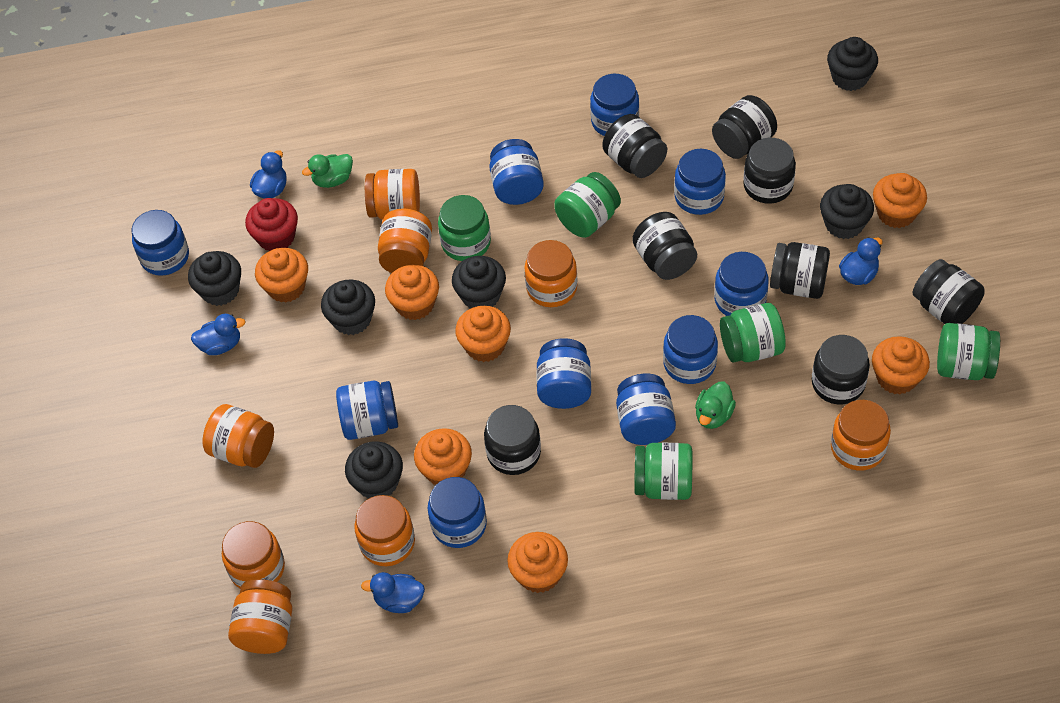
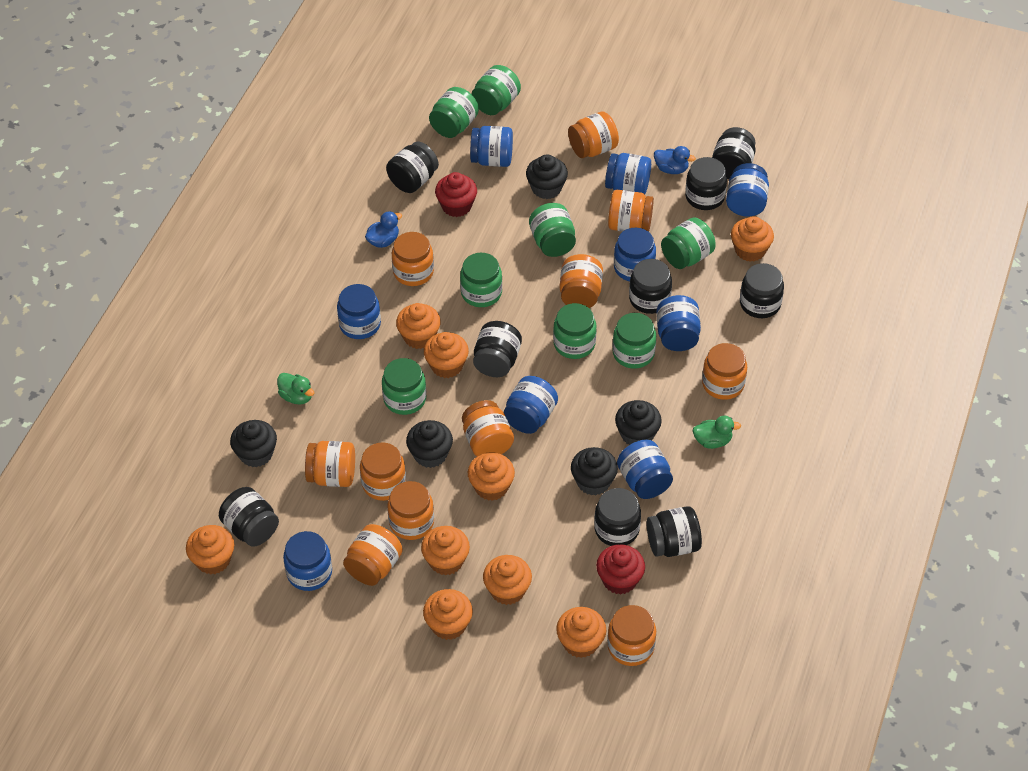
black cupcake: [188,251,241,306] [321,280,375,335] [345,441,403,499] [452,256,506,308] [820,184,874,239] [827,37,878,91] = 6 -> [230,420,277,467] [406,420,453,468] [526,154,568,199] [571,447,618,496] [615,400,662,445] = 5
black jar: [484,405,541,475] [602,114,667,178] [632,212,697,280] [712,95,777,159] [743,138,796,204] [770,242,830,299] [812,335,870,404] [912,259,985,324] = 8 -> [219,487,279,547] [386,142,439,193] [473,321,522,377] [594,488,641,546] [629,259,672,314] [647,506,702,557] [685,157,727,210] [712,127,756,179] [740,263,784,318] = 9
blue duck: [191,314,246,355] [250,150,287,198] [361,572,425,613] [839,237,882,285] = 4 -> [365,211,402,248] [654,146,696,174] = 2
blue jar: [132,210,189,276] [336,381,398,440] [427,477,487,548] [489,139,544,205] [536,338,591,409] [590,74,639,136] [616,374,676,445] [663,315,718,384] [674,149,726,215] [714,252,769,316] = 10 -> [283,531,332,591] [337,284,381,339] [470,126,513,167] [504,376,558,434] [605,153,651,194] [614,228,656,281] [617,440,673,499] [657,295,701,351] [726,163,769,217] = 9
green jar: [438,195,491,261] [554,172,621,238] [634,443,692,500] [720,303,786,363] [937,323,1000,380] = 5 -> [382,358,426,415] [429,87,479,138] [460,253,502,307] [471,65,521,115] [529,203,576,257] [553,303,597,359] [612,313,656,369] [661,217,716,269] = 8
orange cupcake: [255,248,308,303] [385,265,439,320] [414,428,472,485] [455,306,511,362] [507,532,568,593] [872,336,930,394] [873,173,927,228] = 7 -> [186,525,234,575] [396,303,441,349] [421,526,470,575] [423,589,473,640] [424,332,469,378] [468,452,515,501] [483,555,532,605] [556,607,606,658] [731,216,774,262] = 9
orange jar: [202,404,274,468] [222,521,285,589] [228,579,292,654] [354,495,415,566] [365,169,420,220] [378,209,432,273] [524,240,578,307] [831,400,891,471] = 8 -> [305,441,355,487] [343,524,403,586] [360,442,406,501] [387,481,434,540] [392,232,434,286] [462,400,514,456] [560,254,603,308] [568,111,619,158] [607,605,656,666] [608,190,654,232] [702,343,747,400] = 11
red cupcake: [245,198,298,251] = 1 -> [435,172,477,217] [596,544,645,594] = 2

